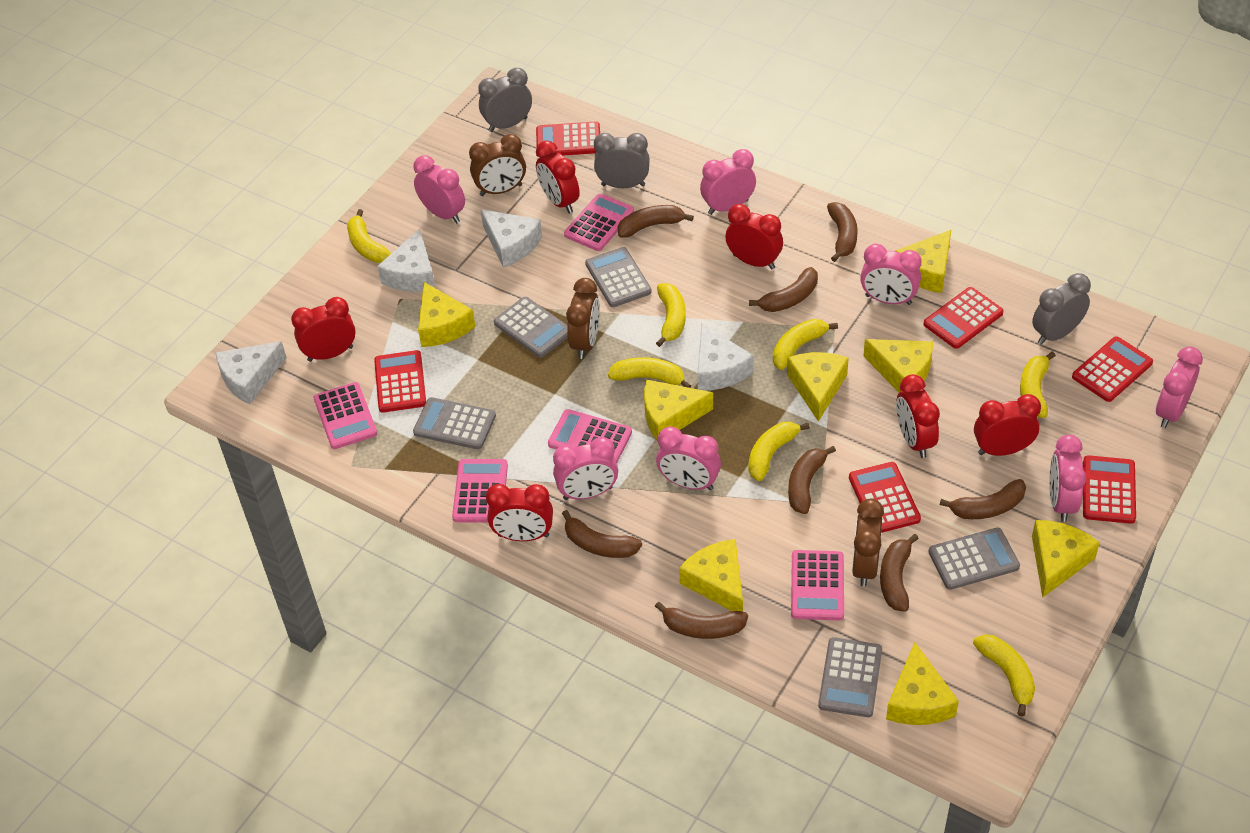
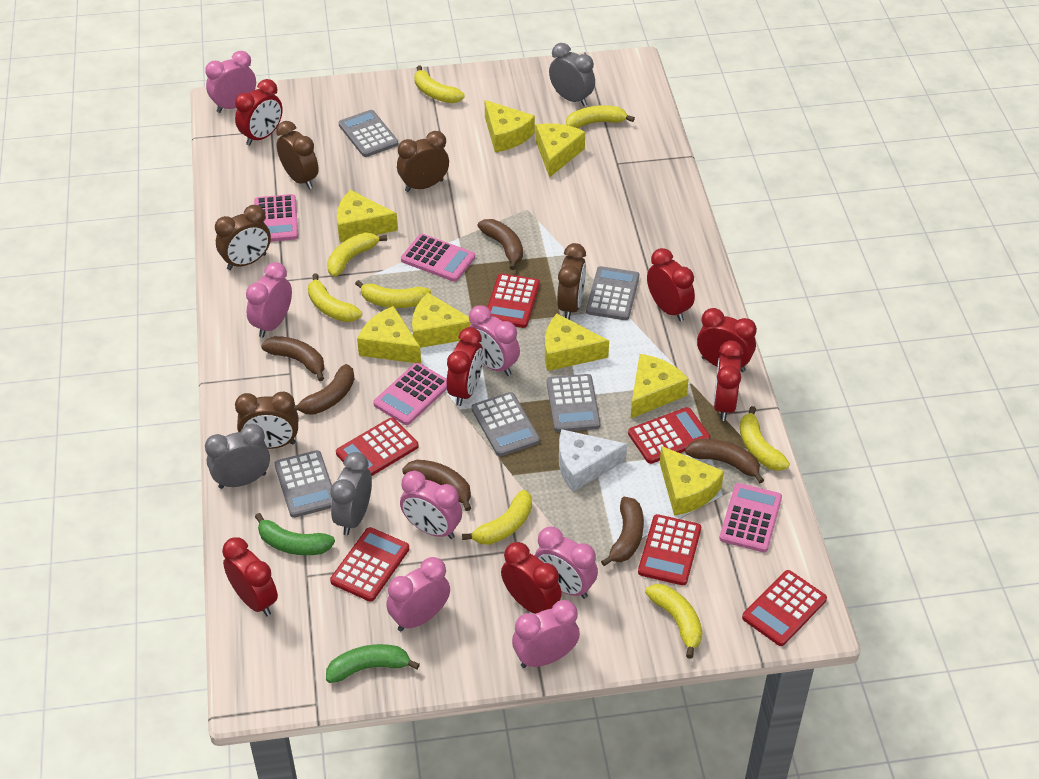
brown banana: [562,510,642,558] [617,205,694,238] [655,602,748,639] [749,267,818,312] [788,446,836,514] [827,202,858,262] [880,534,919,612] [939,479,1026,519] = 8 -> [261,336,325,381] [294,364,354,415] [402,460,471,511] [478,219,523,270] [601,497,644,566] [685,439,764,483] = 6
brown clock: [469,134,526,196] [566,278,600,359] [852,499,884,587] = 3 -> [215,205,271,270] [235,392,298,449] [276,121,319,189] [397,131,449,192] [557,243,586,320] = 5
green banana: none = 0 -> [255,513,335,555] [326,644,420,683] = 2
pink calculator: [313,382,377,449] [452,459,508,522] [548,409,632,463] [564,194,634,251] [791,550,844,620] = 5 -> [254,194,298,242] [373,363,447,425] [401,234,475,282] [719,483,782,552] = 4
red clock: [291,297,356,362] [486,484,553,541] [536,140,580,213] [725,204,783,269] [896,374,940,458] [974,394,1041,456] = 6 -> [222,537,278,616] [235,79,283,146] [447,327,483,406] [501,542,562,614] [647,248,695,321] [697,308,757,372] [713,340,743,421] = 7
white cheese: [215,341,287,404] [377,229,435,292] [480,209,542,268] [697,323,753,391] = 4 -> [559,429,627,492] = 1
yellow banana: [347,209,391,263] [608,357,691,388] [656,283,686,347] [748,422,810,481] [773,319,838,370] [973,634,1035,717] [1020,351,1056,418] = 7 -> [308,273,362,322] [327,232,387,277] [355,280,431,308] [414,65,465,103] [462,490,532,545] [566,105,635,129] [645,584,702,659] [740,406,790,471] = 8

